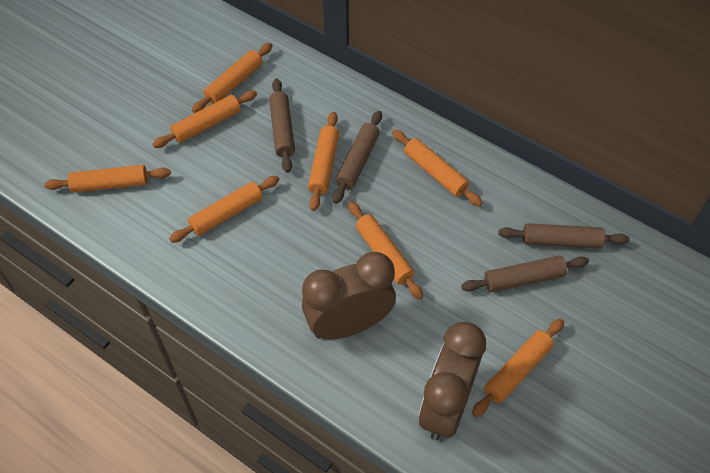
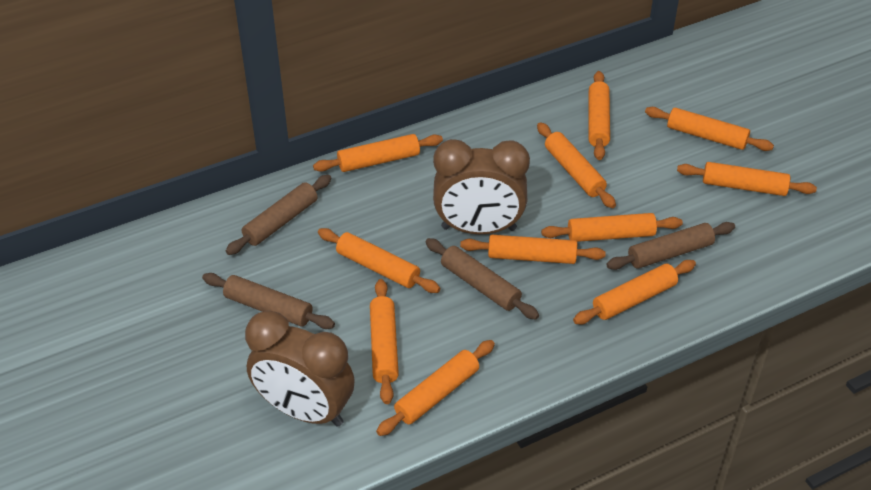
orange rolling pin: [44,165,171,193] [152,90,257,148] [169,176,279,243] [192,43,273,113] [308,112,339,211] [348,201,423,300] [392,130,482,206] [472,318,564,417] = 8 -> [313,134,443,172] [318,228,440,293] [370,279,399,404] [376,340,495,436] [460,235,606,264] [537,122,616,208] [541,213,683,242] [573,260,696,324] [589,71,610,160] [645,107,774,151] [677,162,817,196] = 11

